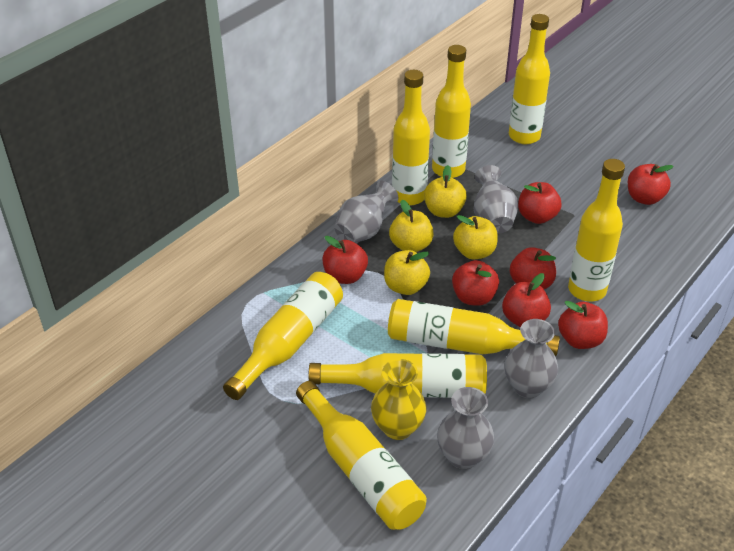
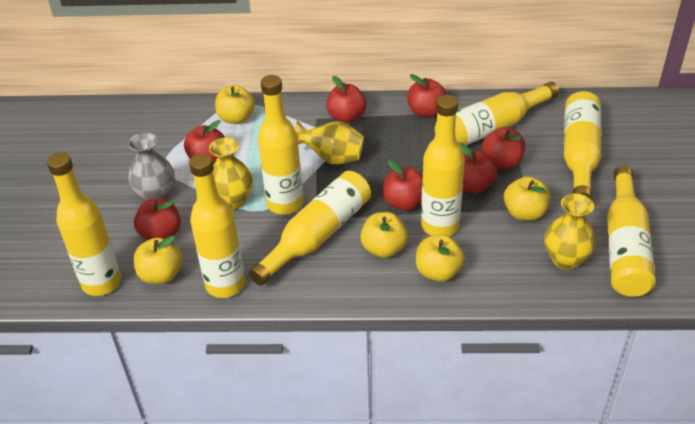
grey vase: [334,181,398,243] [437,387,494,469] [474,165,518,234] [505,319,558,398] = 4 -> [128,133,175,201] = 1
yellow apple: [384,250,430,295] [389,200,434,252] [424,165,467,218] [453,215,498,259] = 4 -> [134,236,183,284] [215,85,255,124] [360,212,408,258] [416,234,465,282] [504,176,550,221] = 5
yellow vase: [371,359,427,440] = 1 -> [209,137,253,210] [294,121,364,165] [544,193,596,270] = 3

